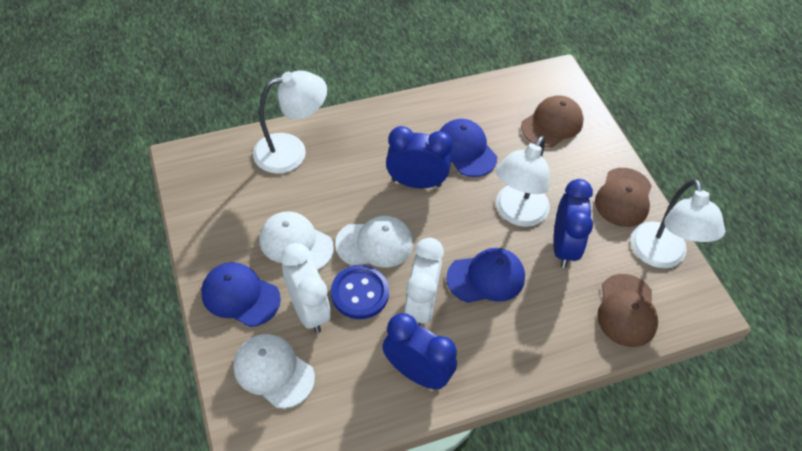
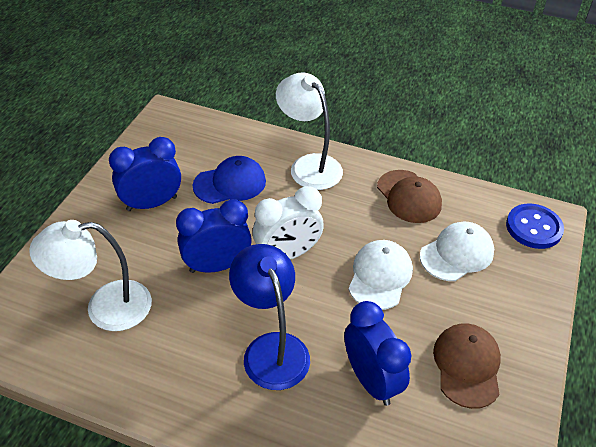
blue cap: [201,262,281,327] [439,119,497,177] [446,248,525,303] = 3 -> [193,156,266,204] = 1
blue lamp: none = 0 -> [229,244,310,390] = 1
brown cap: [521,95,584,147] [595,168,652,227] [597,274,658,347] = 3 -> [377,170,442,223] [433,323,501,409] = 2
white cap: [234,334,315,409] [259,211,334,270] [335,216,413,268] = 3 -> [348,240,413,310] [420,222,494,281] = 2
white clock: [281,243,331,333] [404,238,444,326] = 2 -> [253,186,324,260] = 1
white lamp: [253,70,327,174] [496,136,550,227] [631,179,725,268] = 3 -> [29,220,152,331] [276,72,343,190] = 2

